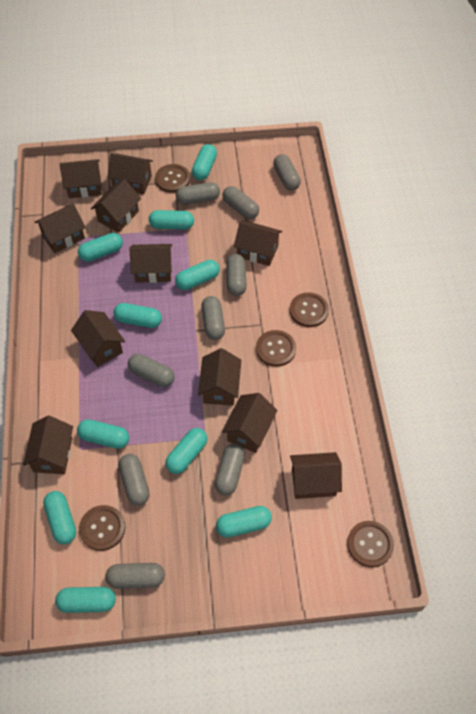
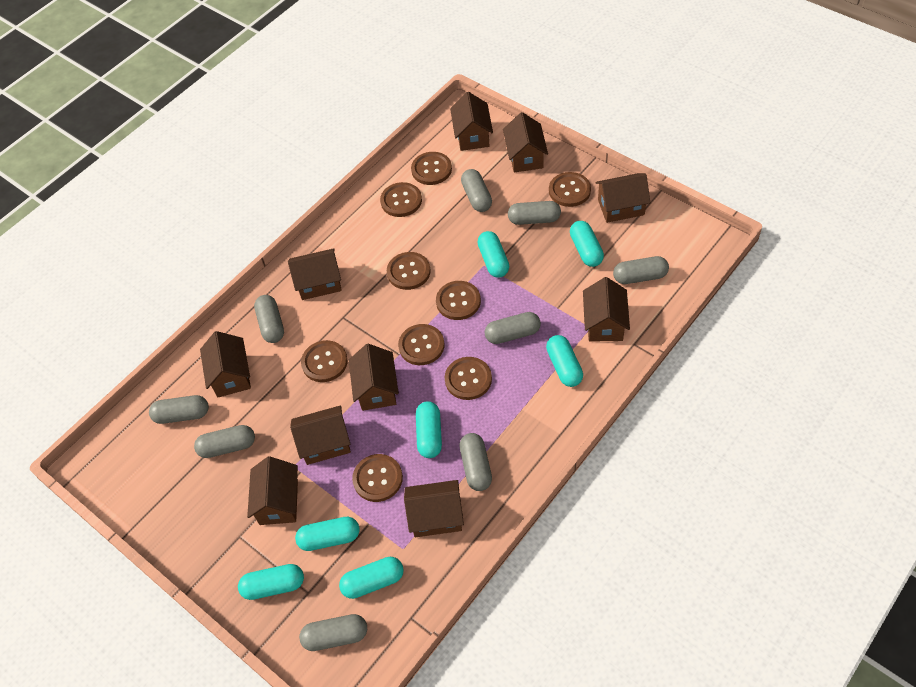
brown button: [79,505,125,551] [155,164,190,193] [256,330,296,367] [290,292,329,327] [347,521,394,567] = 5 -> [301,340,348,382] [352,454,403,502] [380,182,422,217] [387,252,431,290] [398,324,444,365] [411,152,452,185] [436,281,481,320] [445,357,492,400] [549,172,591,207] = 9
brown house: [23,416,73,474] [35,204,86,253] [60,159,102,198] [71,310,125,367] [91,179,141,233] [107,153,153,194] [130,244,172,283] [198,348,241,406] [222,393,277,453] [234,221,282,266] [290,452,342,499] = 11 -> [200,331,251,397] [247,456,298,525] [288,248,342,300] [290,405,351,465] [349,344,399,411] [404,480,464,537] [450,92,493,151] [503,112,548,172] [583,277,630,342] [595,173,651,223] = 10
turquoise capsule: [43,491,76,544] [55,587,116,613] [77,419,129,449] [78,233,123,262] [113,303,162,328] [149,210,194,230] [165,428,207,474] [175,260,220,290] [192,144,217,180] [216,506,272,538] = 10 -> [238,564,304,600] [295,517,360,551] [339,557,404,599] [416,401,442,458] [477,231,509,278] [546,335,583,387] [570,221,604,267] = 7

